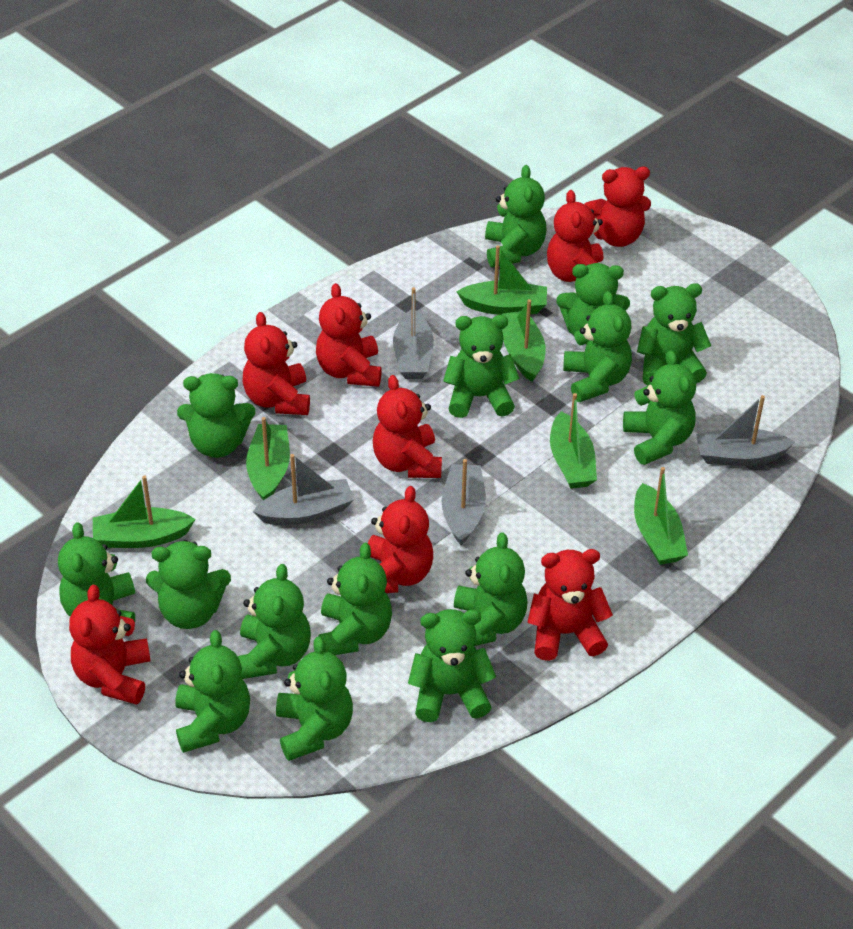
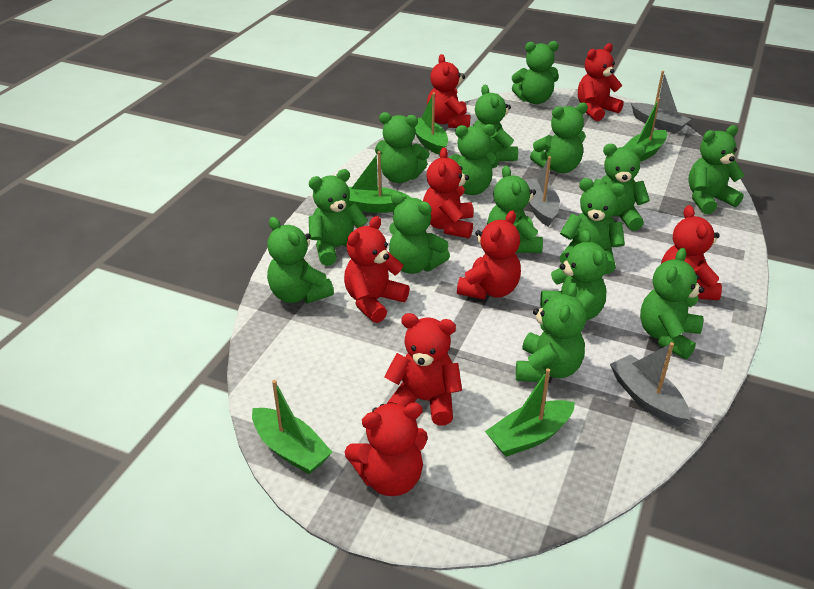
green boat: [93,475,196,548] [246,417,290,500] [457,245,547,315] [501,299,546,382] [550,393,597,489] [634,467,688,565] = 6 -> [252,380,333,474] [346,151,411,213] [415,92,448,155] [485,368,575,457] [623,98,667,162] = 5
grey boat: [253,454,354,525] [393,287,434,379] [442,459,486,545] [696,395,795,466] = 4 -> [525,156,560,227] [610,342,690,427] [631,71,691,134] = 3

